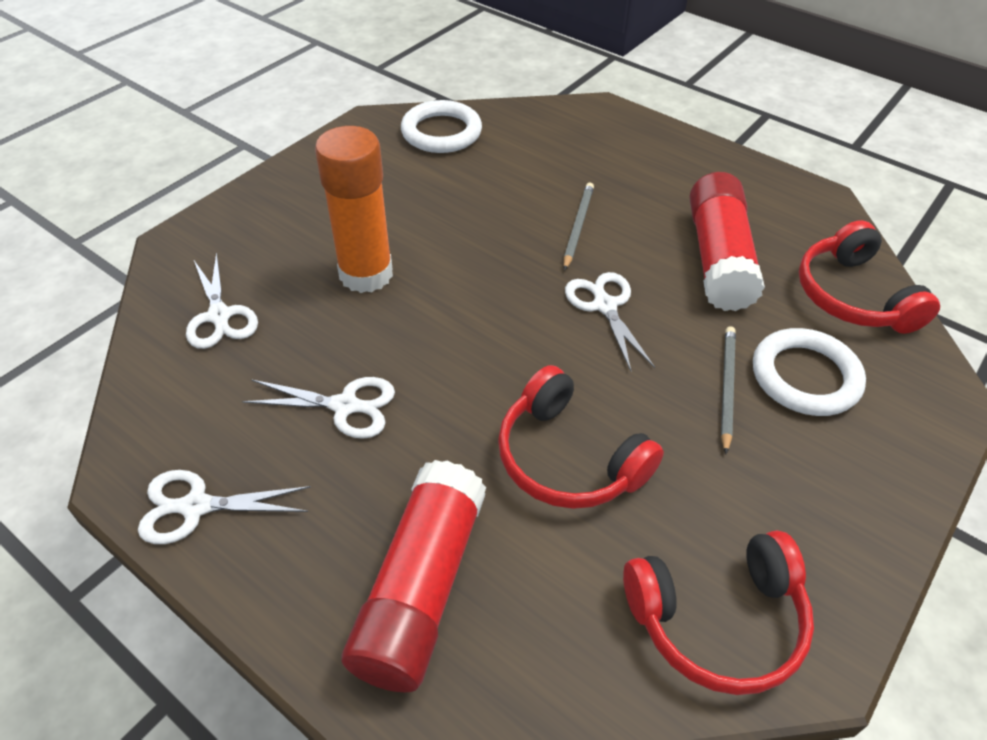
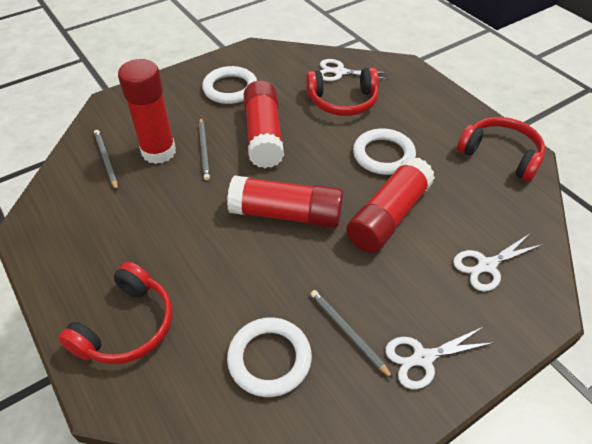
grey pencil: [564,182,594,270] [721,326,736,454] = 2 -> [94,130,118,190] [199,118,210,180] [311,290,393,379] = 3
orange glue stick: [315,126,393,293] = 1 -> none = 0
red glue stick: [342,460,486,692] [689,172,765,311] = 2 -> [118,59,176,164] [227,175,343,228] [244,80,284,168] [346,156,435,253] = 4
white ring: [401,100,482,153] [753,328,866,416] = 2 -> [202,66,257,104] [227,317,312,397] [353,128,416,175] = 3
white scissors: [138,470,311,544] [186,252,258,349] [242,377,395,439] [565,272,655,371] = 4 -> [320,59,389,81] [385,327,495,389] [453,234,543,291] = 3

